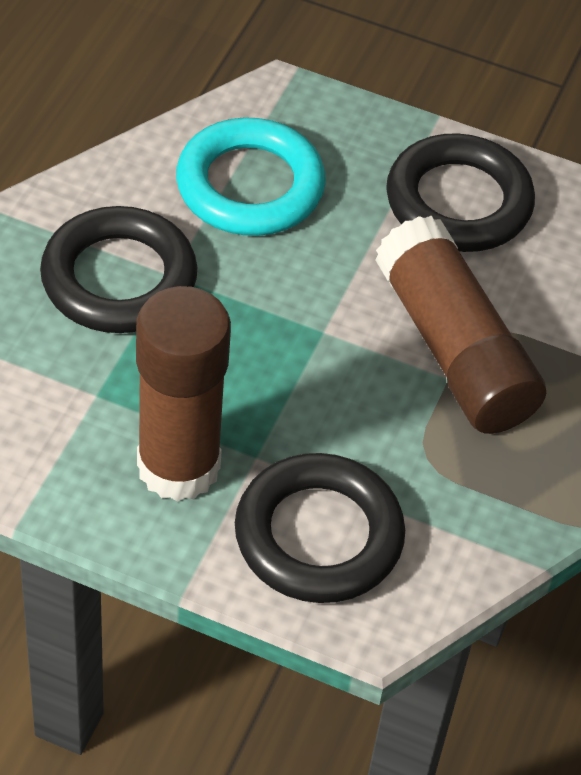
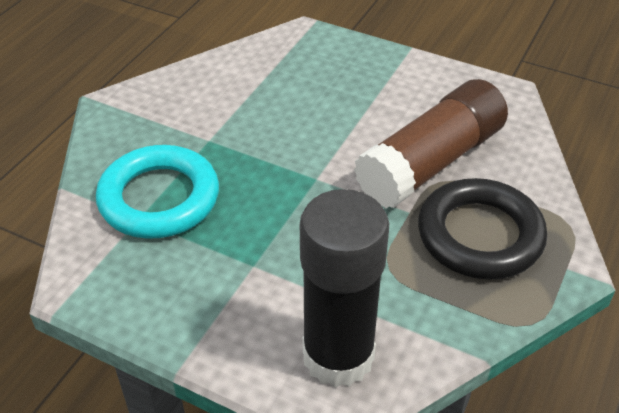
black glue stick: none = 0 -> [300,189,389,388] = 1
black ring: [40,206,197,333] [235,453,405,603] [386,133,535,252] = 3 -> [418,178,547,280] = 1
brown glue stick: [136,286,231,502] [375,216,546,434] = 2 -> [354,79,508,209] = 1

